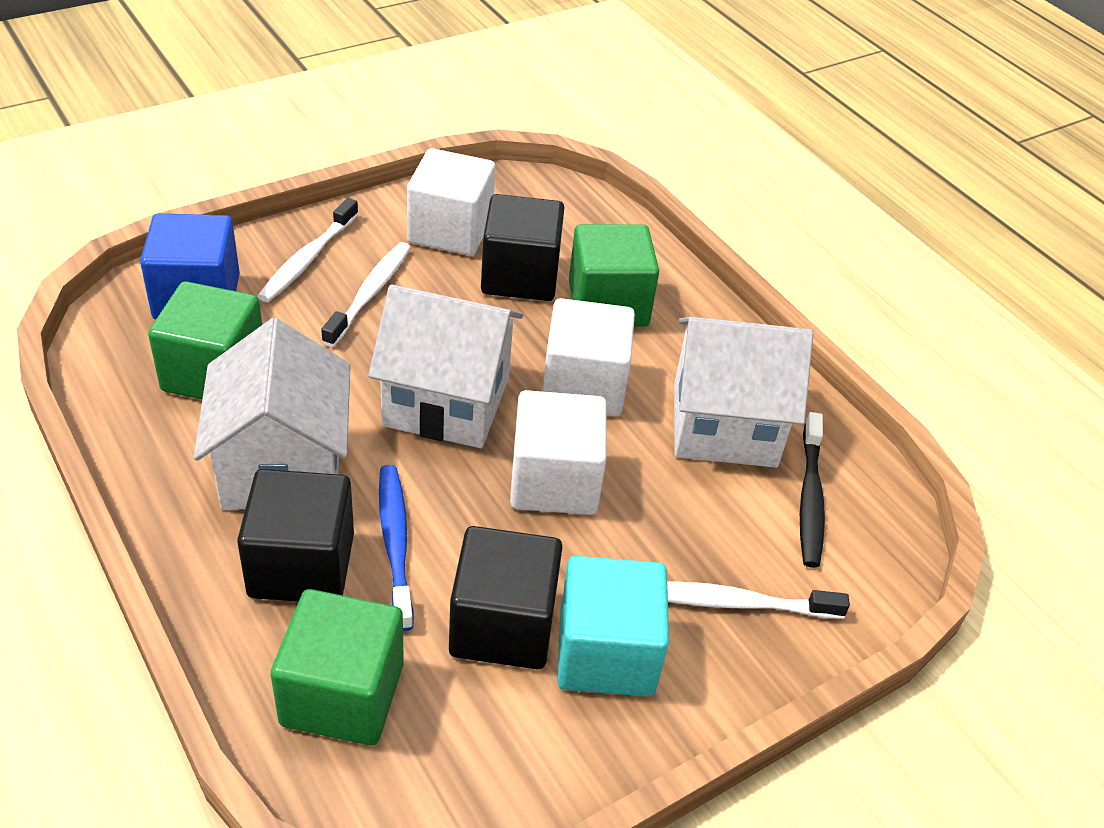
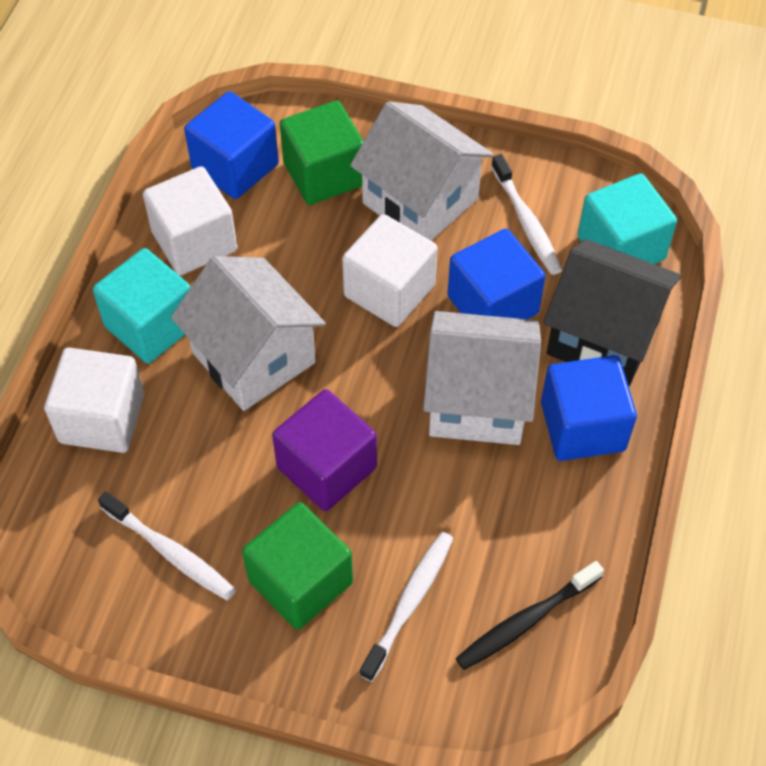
black cube: [237,469,354,601] [449,526,563,669] [481,194,564,301] = 3 -> none = 0
black house: none = 0 -> [543,239,681,386] = 1
blue cube: [140,213,240,319] = 1 -> [184,91,279,199] [448,229,546,319] [541,355,637,461] = 3
blue toothbrush: [379,465,413,631] = 1 -> none = 0
green cube: [148,281,262,399] [271,589,404,746] [569,224,659,327] = 3 -> [242,502,353,630] [280,101,363,205] = 2
purple cube: none = 0 -> [272,389,377,511] = 1
turquoise cube: [557,556,669,696] = 1 -> [93,248,191,363] [578,173,677,264] = 2

